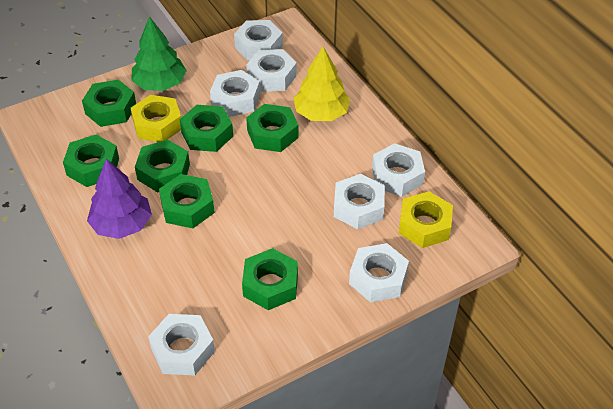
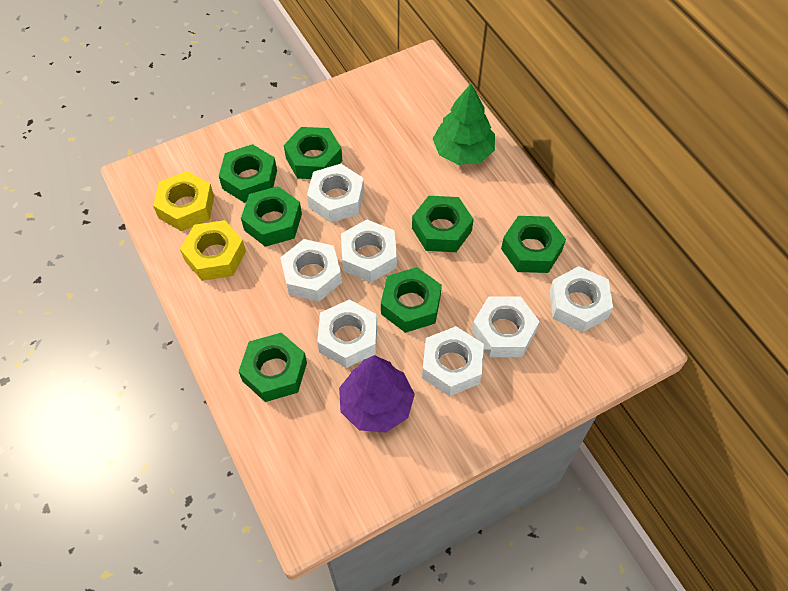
yellow tree: [294,47,350,121] = 1 -> none = 0

